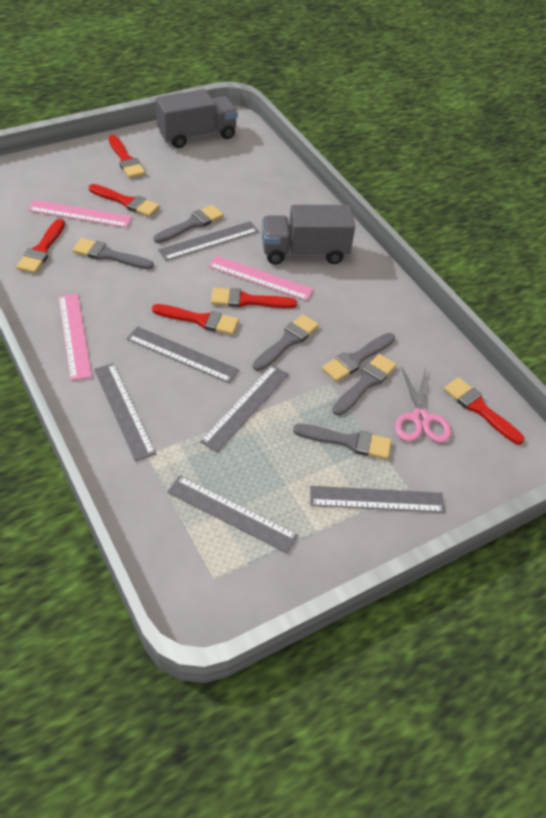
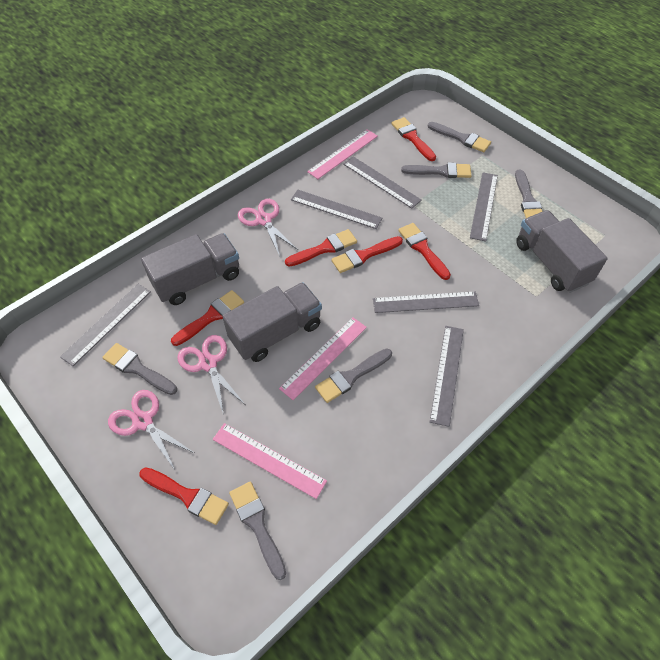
grey truck: [156,89,238,148] [262,205,355,265] = 2 -> [141,233,239,305] [222,282,322,362] [516,210,608,293] = 3
pink scissors: [395,368,451,443] = 1 -> [108,390,196,470] [177,335,245,415] [238,199,298,256] = 3

